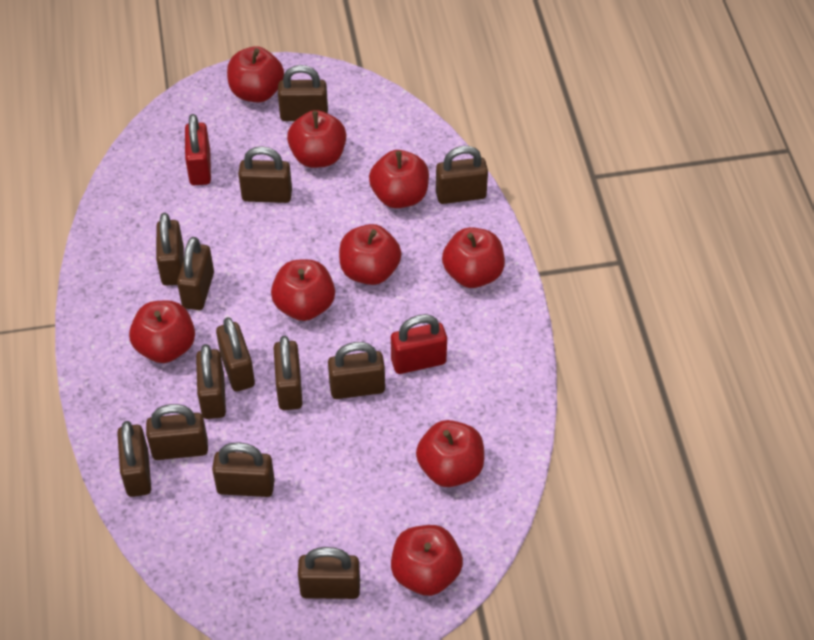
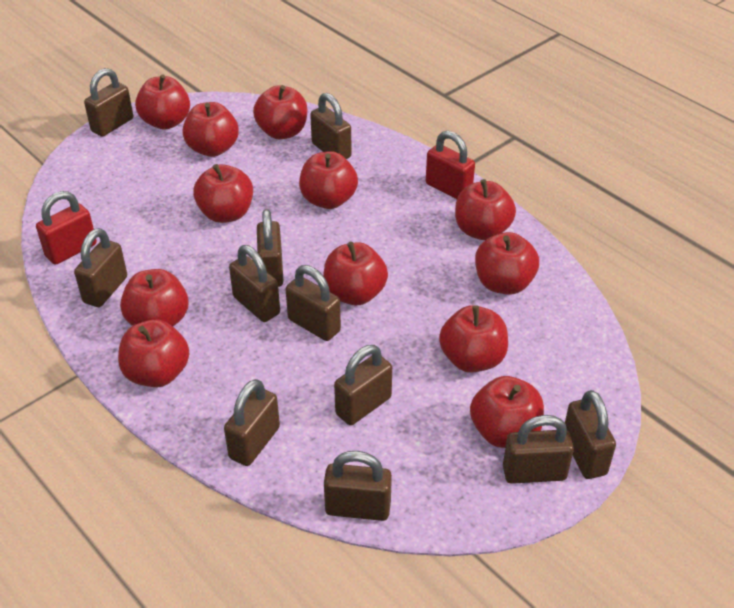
brown padlock: [117,421,151,497] [146,404,208,460] [156,213,184,286] [177,237,214,310] [196,344,226,419] [212,442,275,497] [216,317,255,392] [238,146,292,203] [273,336,303,410] [278,65,328,121] [298,547,360,599] [328,342,385,399] [436,146,488,204] = 13 -> [74,228,127,307] [84,68,133,137] [224,379,280,466] [229,245,280,322] [257,209,284,287] [286,265,341,341] [310,93,352,159] [324,451,392,521] [334,345,392,425] [503,415,574,484] [565,390,616,479] = 11
red apple: [129,300,195,363] [227,46,284,102] [271,259,335,321] [287,110,346,168] [339,224,401,285] [369,150,429,208] [391,525,463,596] [416,420,484,487] [442,227,505,288] = 9 -> [118,319,189,387] [120,269,189,326] [135,75,190,130] [183,102,239,157] [193,164,253,223] [253,85,307,139] [299,151,358,209] [323,242,388,305] [439,305,508,373] [455,179,516,240] [470,376,544,448] [475,232,539,295] = 12

